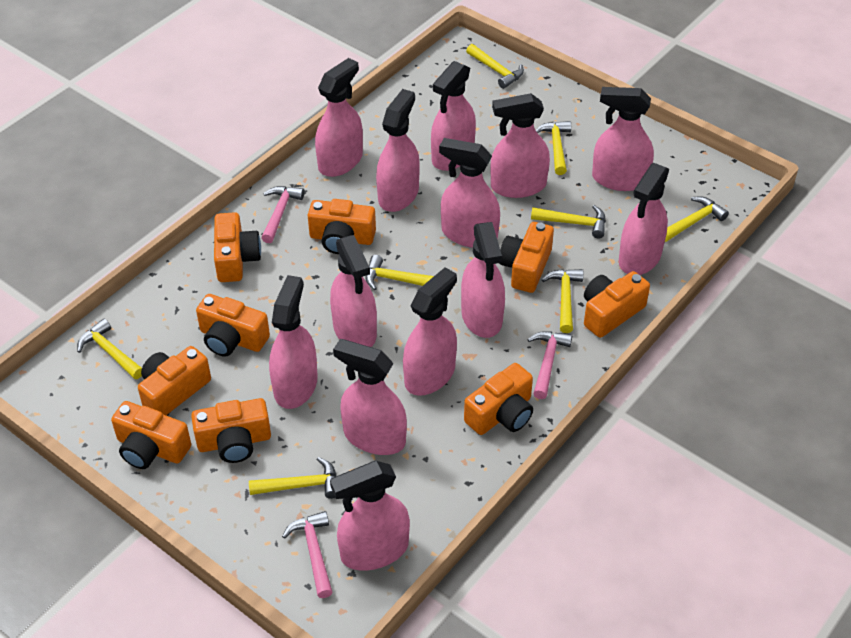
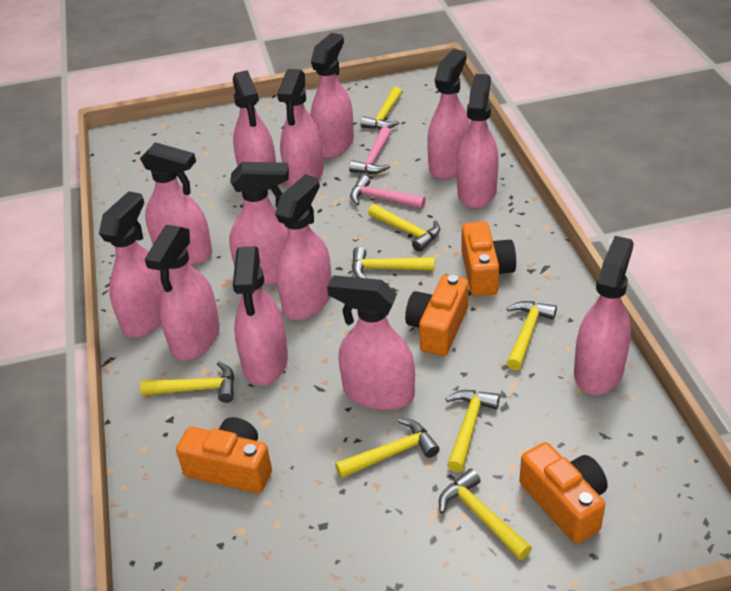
orange camera: [111,401,191,469] [138,346,211,415] [191,398,271,463] [196,294,270,357] [214,212,261,282] [308,199,376,254] [464,363,533,435] [499,222,554,293] [584,271,650,338] = 9 -> [176,417,272,493] [405,275,469,356] [461,221,516,296] [520,442,608,544] = 4
pink hammer: [261,186,304,243] [282,511,333,598] [527,331,572,399] = 3 -> [349,127,391,174] [350,175,426,209] = 2

